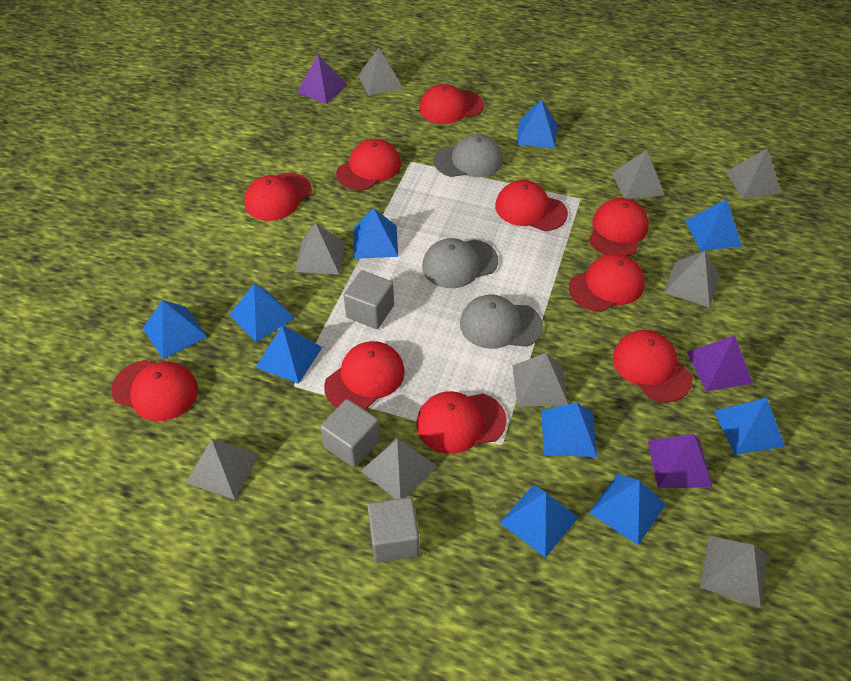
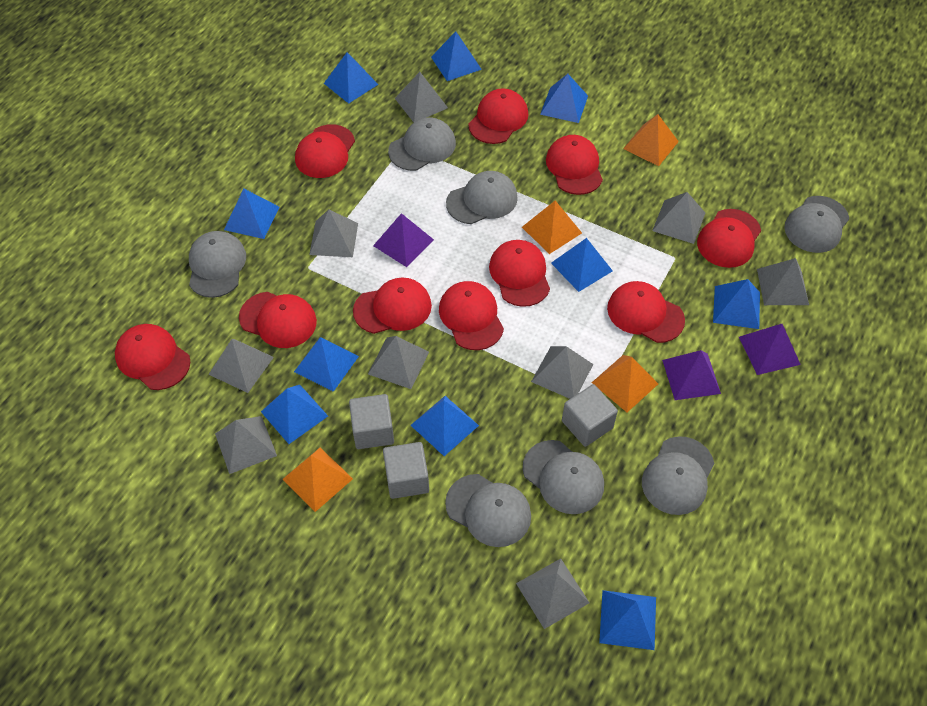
grey cap: [422,238,498,288] [434,134,503,177] [460,294,543,349] = 3 -> [189,231,246,298] [388,118,456,171] [445,474,531,547] [446,171,518,224] [523,440,604,514] [642,436,715,515] [784,196,849,253] = 7
orange pyramid: none = 0 -> [282,448,353,512] [522,200,582,254] [592,355,658,412] [623,114,679,166] = 4

